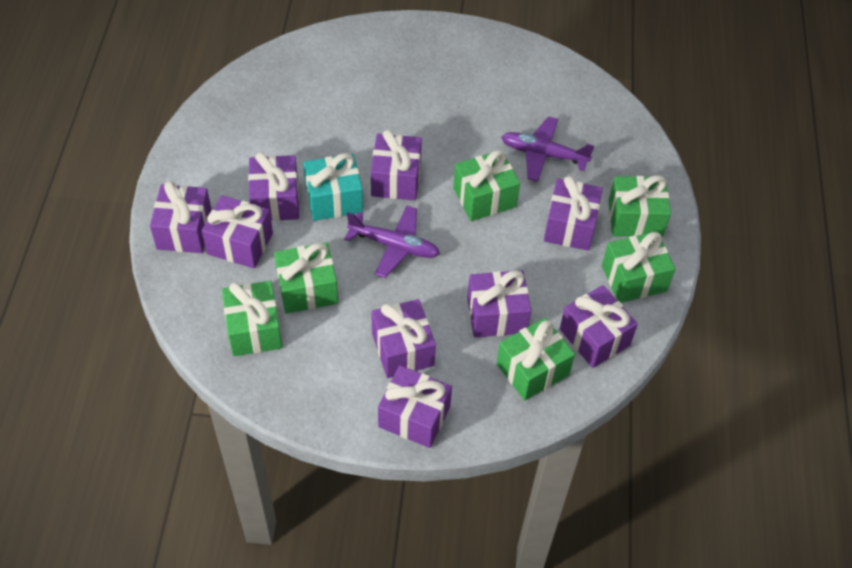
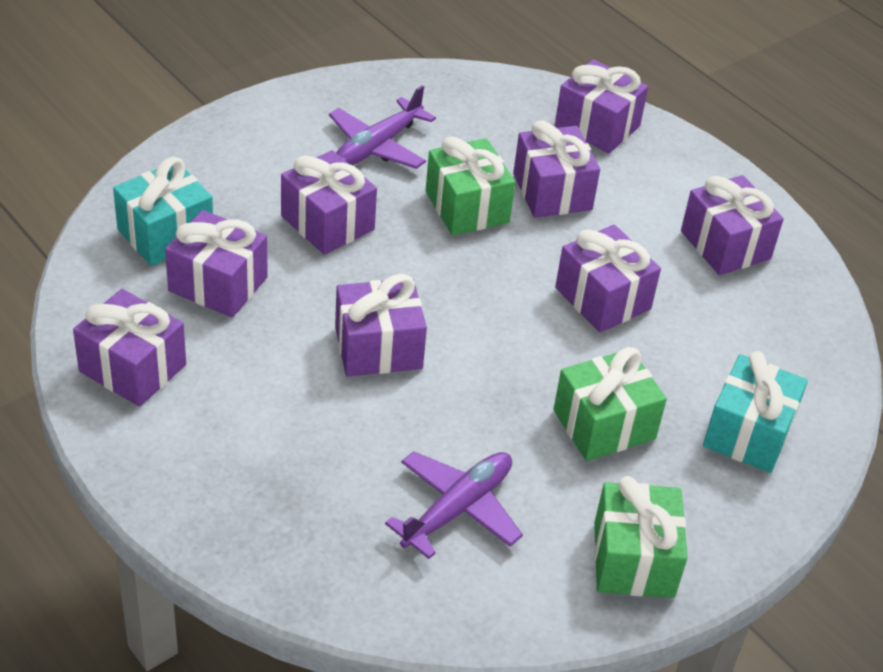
green gift: [222,281,282,356] [274,242,338,314] [453,150,520,221] [497,318,575,401] [602,231,675,303] [608,175,671,237] = 6 -> [426,136,515,235] [553,347,667,461] [594,476,688,598] = 3
purple gift: [150,181,212,253] [202,195,273,268] [248,152,299,221] [371,129,422,200] [371,299,436,378] [378,365,452,448] [467,270,531,337] [544,176,603,251] [560,285,638,368] = 9 -> [73,289,186,407] [165,210,268,318] [281,150,377,255] [335,274,427,377] [513,121,600,218] [555,59,648,153] [555,225,661,332] [681,175,784,275] = 8
turquoise gift: [303,153,363,221] = 1 -> [113,157,213,266] [703,351,808,473] = 2

